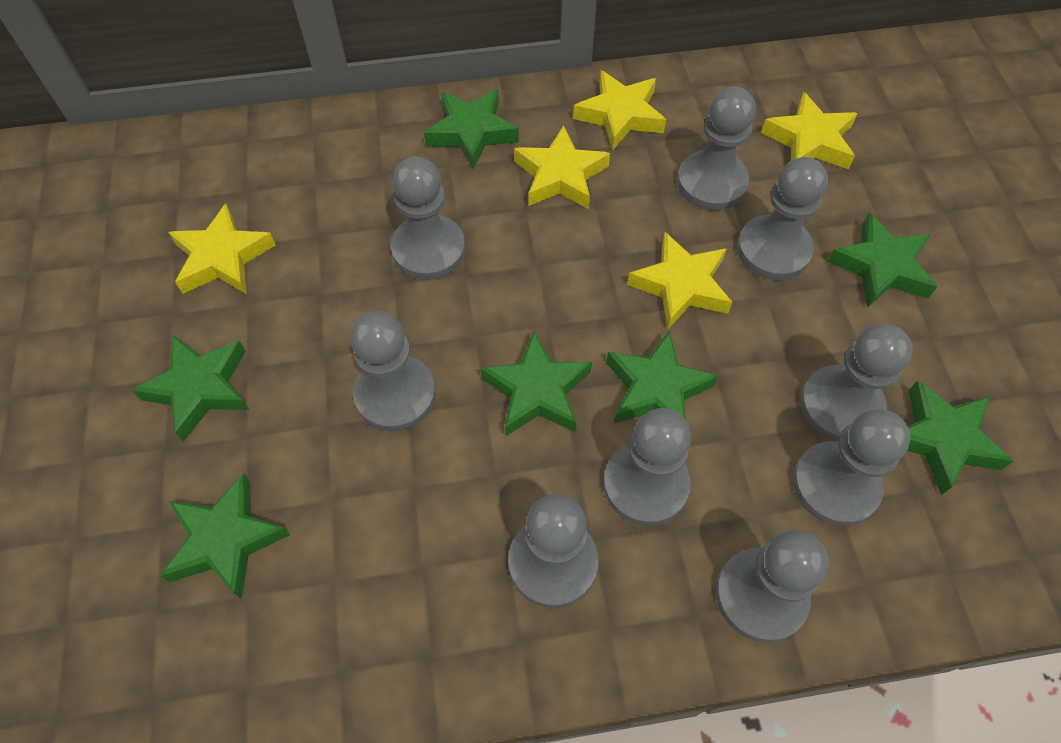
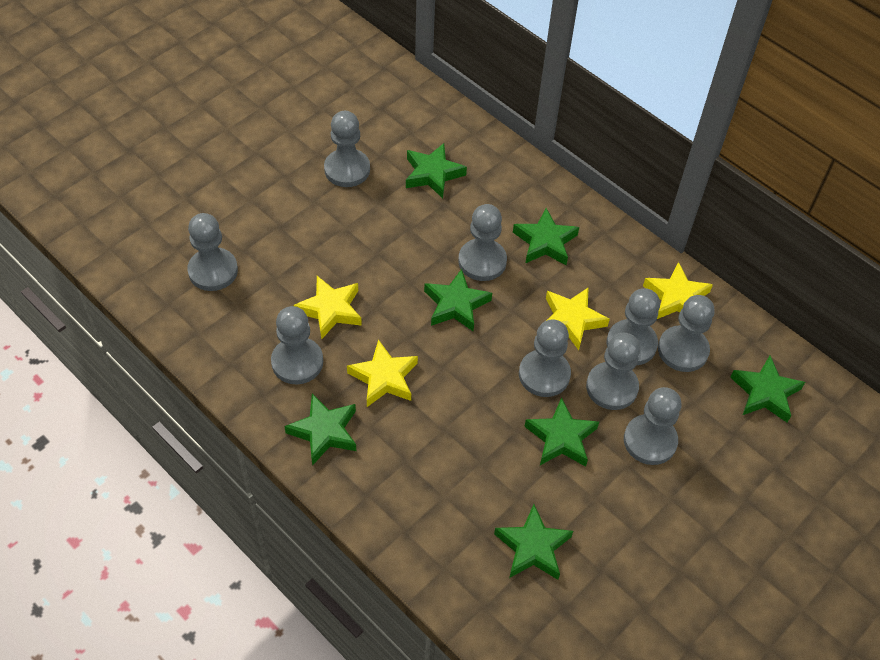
yellow star: [168,204,275,294] [514,125,610,209] [573,70,666,151] [627,232,732,330] [761,92,858,169] = 5 -> [293,276,362,340] [347,339,418,407] [546,287,610,350] [643,262,713,319] = 4

